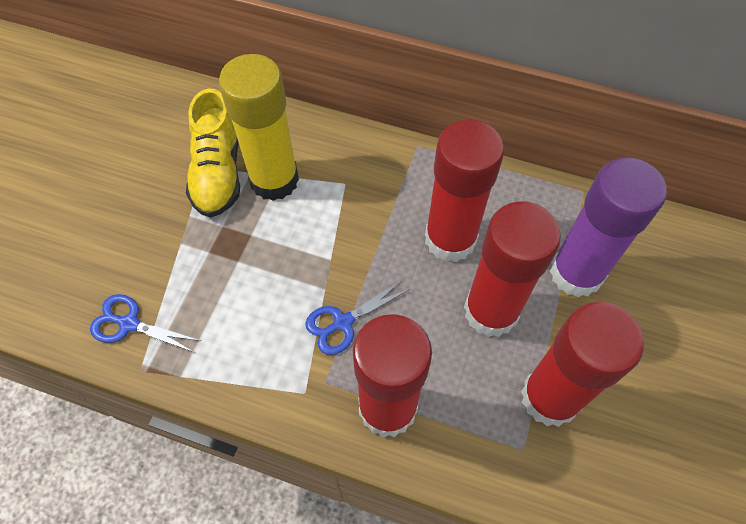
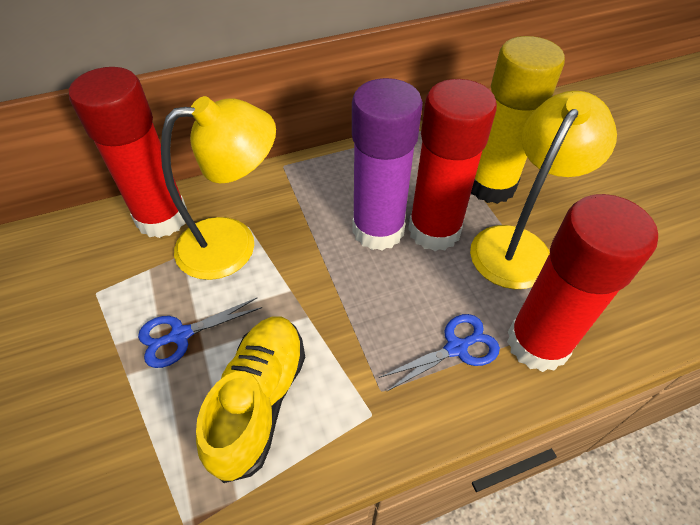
red glue stick: [353,314,432,438] [425,120,504,262] [464,201,561,337] [521,302,644,427] = 4 -> [69,67,187,238] [408,79,497,251] [507,194,658,372] = 3
yellow lamp: none = 0 -> [161,96,276,280] [470,91,617,289] = 2

